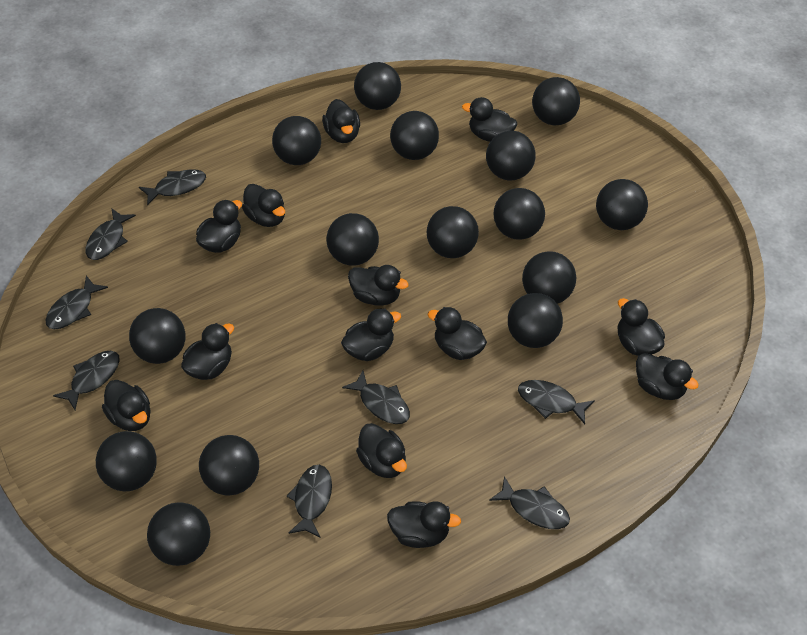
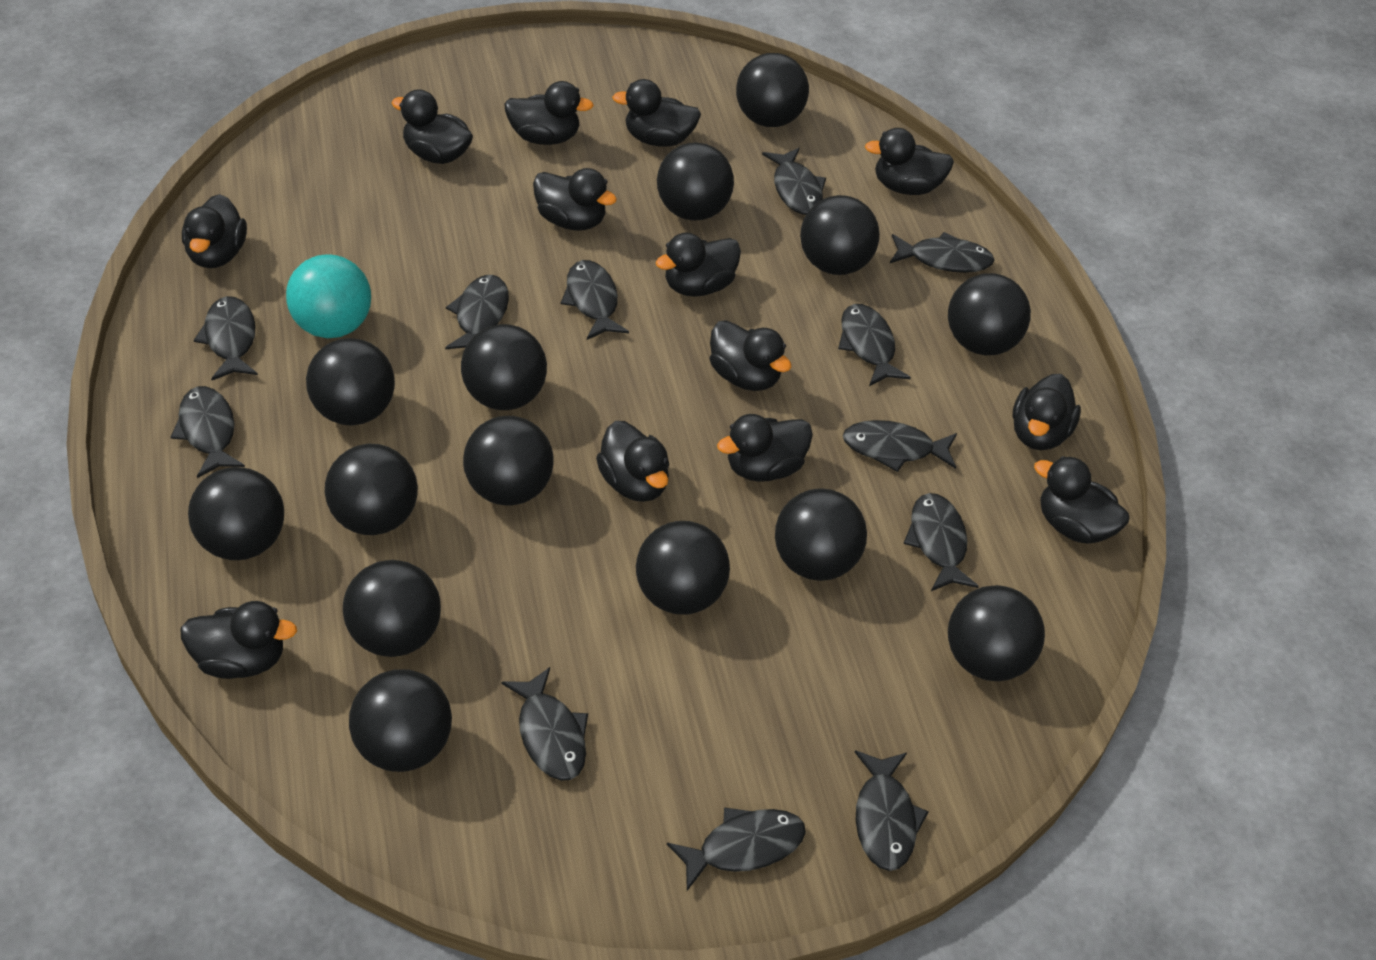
black ball: [96,431,157,491] [129,308,185,364] [147,502,210,566] [199,435,259,495] [272,116,321,165] [326,213,379,266] [354,62,401,110] [390,111,439,160] [427,206,479,258] [486,131,536,181] [493,188,545,240] [508,293,563,348] [522,251,576,304] [532,77,580,125] [596,179,648,230] = 15 -> [188,467,284,560] [306,338,395,426] [325,444,418,535] [343,560,441,657] [349,669,452,772] [461,324,547,410] [463,416,554,506] [636,521,730,614] [657,142,734,221] [736,53,809,127] [775,488,867,581] [800,195,880,275] [948,273,1031,355] [948,585,1045,681] = 14
black fish: [45,276,108,329] [53,351,120,410] [85,208,136,260] [139,169,206,206] [287,465,332,537] [342,371,410,424] [489,476,570,529] [518,380,595,424] = 8 -> [171,386,245,478] [194,296,258,380] [445,275,509,349] [501,667,588,781] [561,260,629,340] [667,807,806,891] [762,148,826,215] [838,304,911,386] [843,420,957,472] [855,750,929,871] [890,232,994,273] [904,493,979,591] = 12
turquoise ball: none = 0 -> [286,254,371,338] = 1

